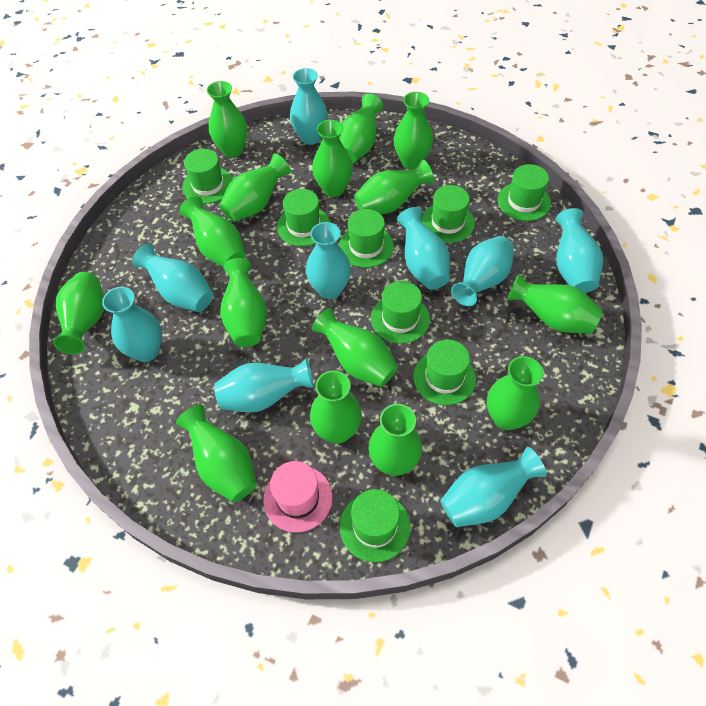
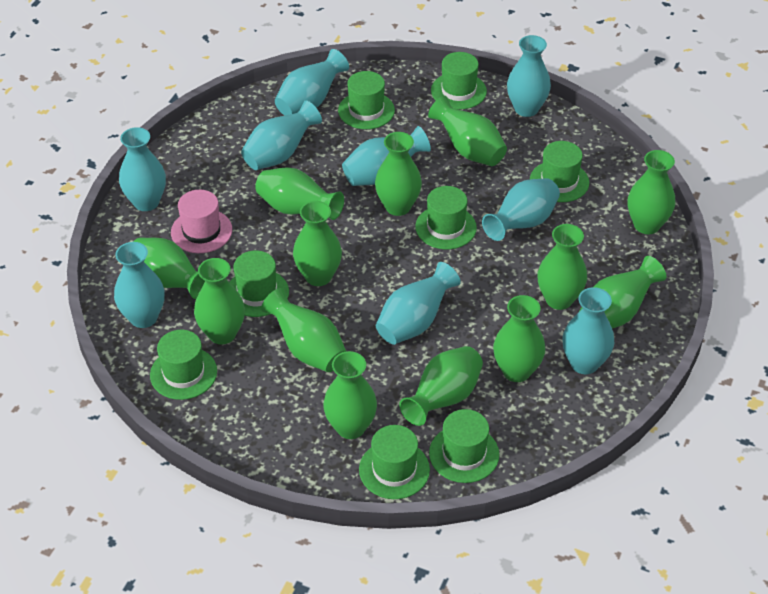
green vase: [53,272,104,354] [176,405,257,502] [180,196,246,266] [207,81,248,158] [219,153,291,222] [220,258,267,347] [310,371,362,444] [312,120,353,197] [312,308,398,387] [339,94,383,164] [354,160,434,214] [369,404,422,476] [394,92,433,169] [487,356,543,430] [507,274,603,334] = 15 -> [133,238,205,299] [194,258,245,344] [255,168,344,220] [261,288,346,372] [293,201,342,286] [323,351,377,439] [375,132,422,216] [399,346,483,426] [428,96,507,166] [493,295,546,382] [537,224,587,310] [579,256,666,329] [628,150,675,234] = 13

